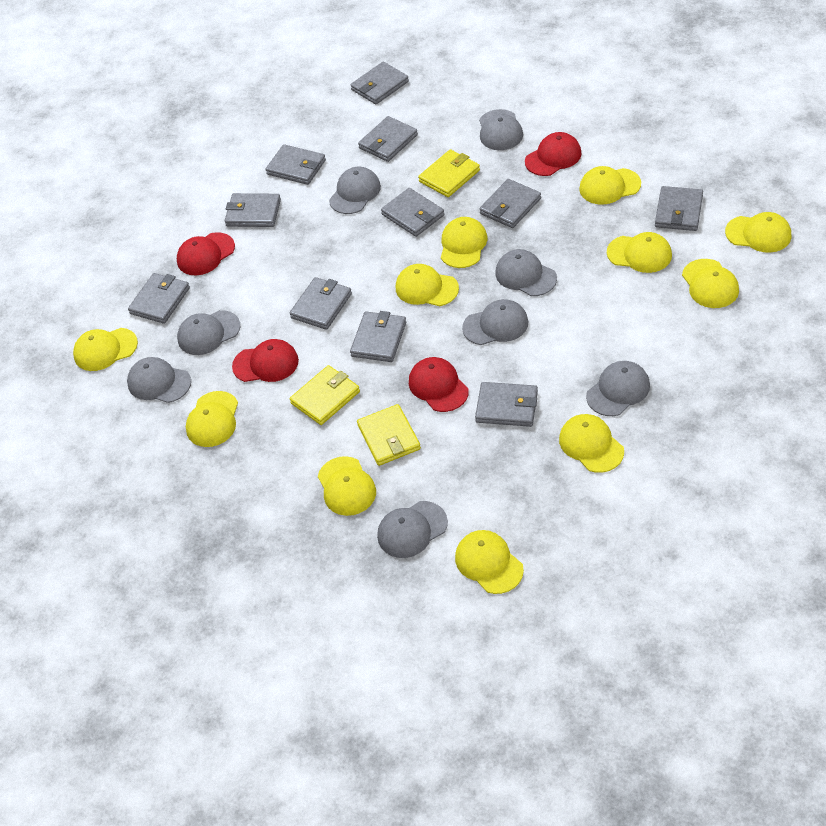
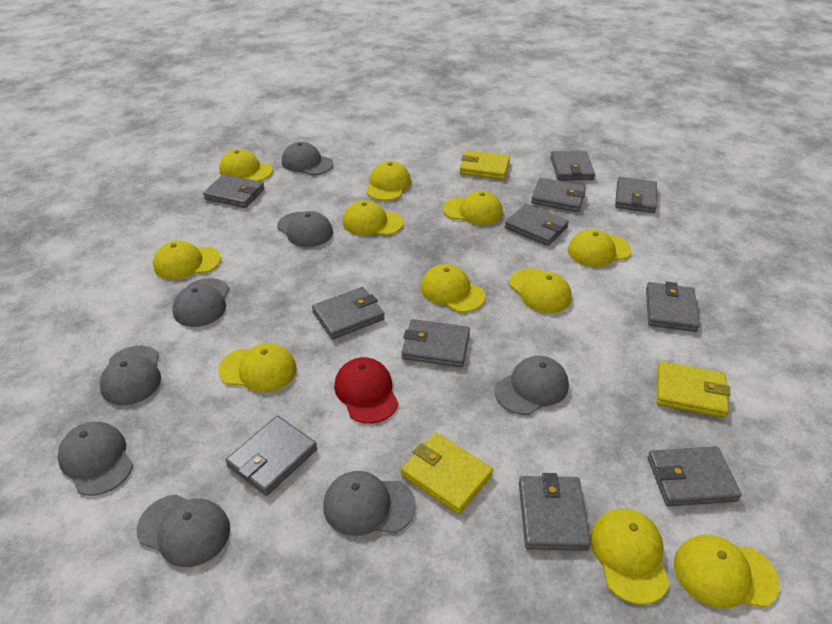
red cap: [177,232,235,276] [232,339,299,382] [409,357,469,412] [525,132,582,176] = 4 -> [334,357,399,424] = 1

